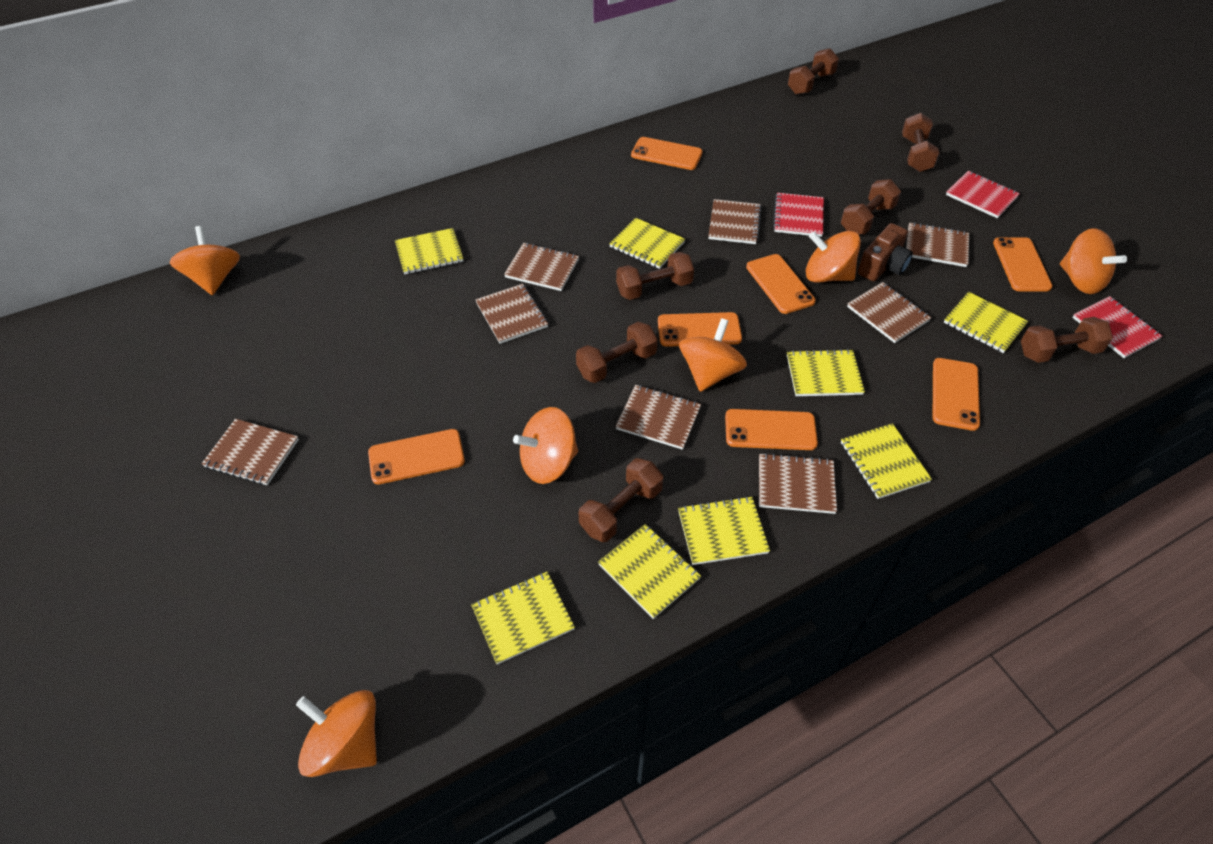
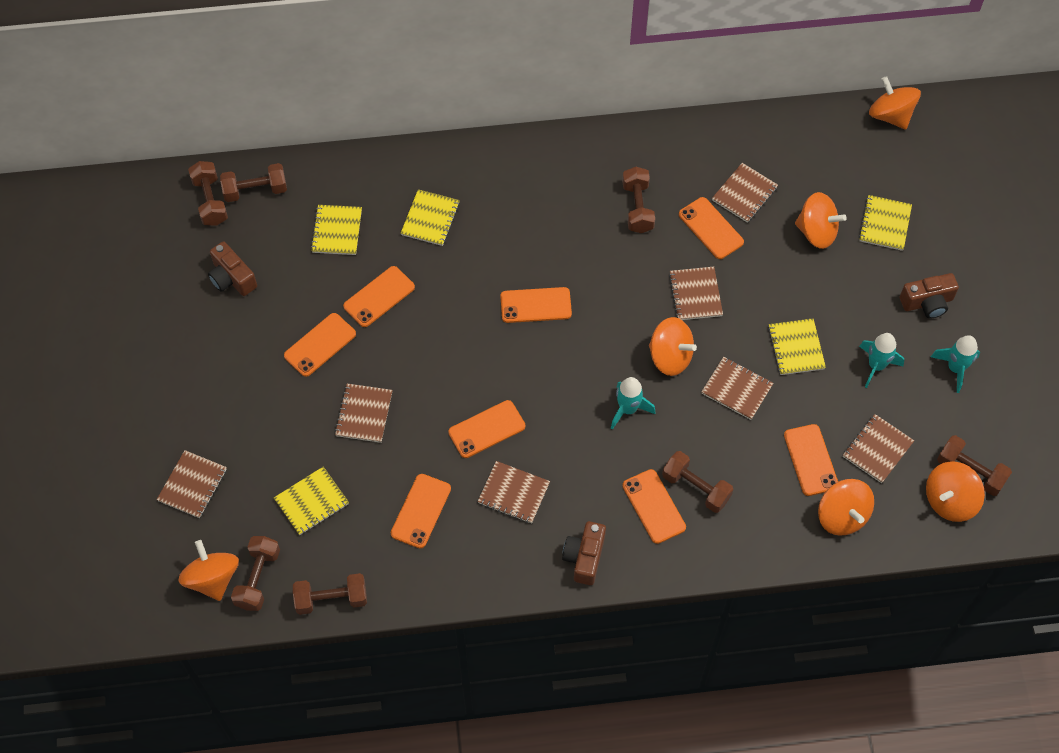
brown camera: [858,223,913,281] = 1 -> [208,241,257,296] [562,521,606,585] [900,273,959,319] = 3
brown notebook: [201,419,299,485] [476,284,548,344] [504,243,579,291] [616,385,701,450] [708,199,762,244] [759,453,837,514] [847,282,932,343] [906,222,969,267] = 8 -> [157,450,227,518] [334,384,393,443] [477,461,550,524] [669,267,723,320] [701,357,773,420] [712,163,778,223] [843,414,914,483] = 7
orange phone: [368,429,465,485] [631,137,703,170] [658,312,742,347] [725,409,818,450] [746,254,816,314] [933,358,980,431] [993,237,1053,291] = 7 -> [284,313,356,377] [343,266,415,327] [391,474,451,549] [448,400,525,458] [500,287,572,323] [623,469,686,544] [679,197,744,259] [784,424,838,496] = 8
red notebook: [773,193,824,237] [946,171,1020,218] [1072,296,1163,358] = 3 -> none = 0
turquoise rocket: none = 0 -> [611,377,655,430] [859,333,904,388] [931,335,980,393] = 3
yellow notebook: [395,228,464,274] [471,572,575,665] [598,524,701,619] [609,218,685,269] [678,496,770,565] [787,349,865,396] [841,423,932,499] [944,292,1028,353] = 8 -> [274,466,349,535] [311,205,362,255] [401,189,460,246] [768,318,826,375] [859,195,912,251] = 5

